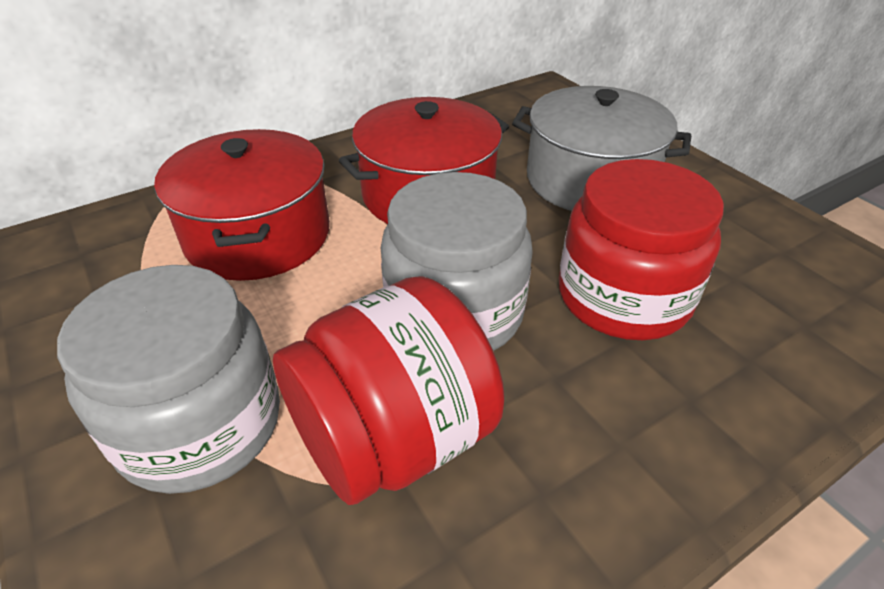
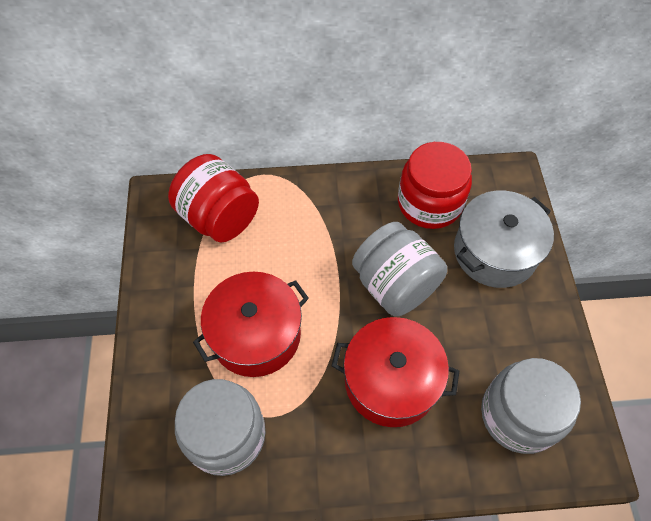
grey jar: [57,265,280,494] [381,172,533,351] = 2 -> [175,379,265,476] [352,222,447,316] [481,358,581,454] = 3

